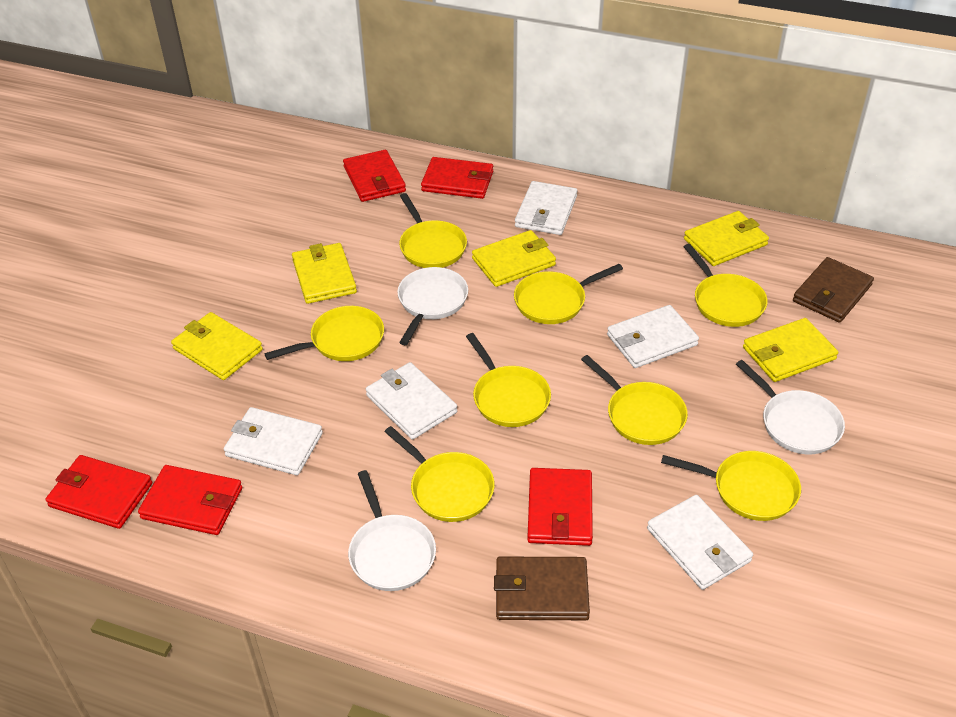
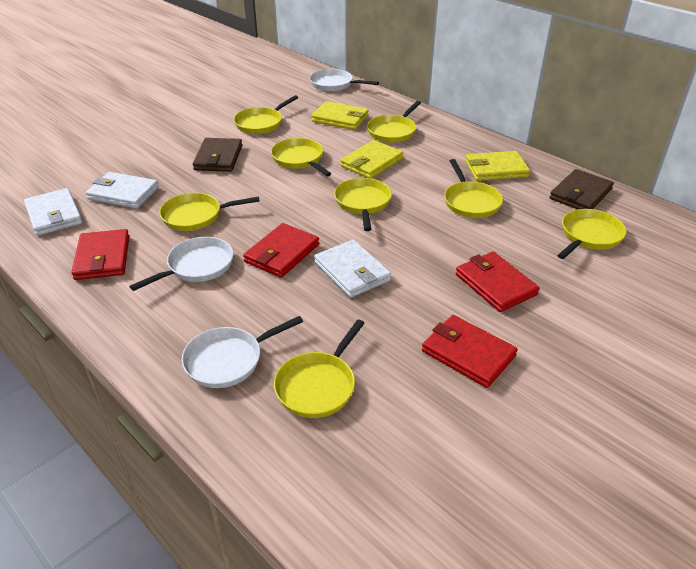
red wallet: [45,455,152,529] [138,465,242,535] [343,150,406,202] [421,157,493,199] [527,468,593,546] = 5 -> [71,229,129,280] [243,223,319,278] [422,315,518,388] [456,252,540,312] = 4
white wallet: [224,407,323,475] [366,362,457,440] [515,181,577,235] [607,305,699,368] [647,495,753,590] = 5 -> [24,188,82,236] [86,172,159,209] [314,240,391,298] = 3
yellow wallet: [171,312,263,380] [292,243,357,304] [472,230,556,287] [684,211,769,266] [743,318,838,382] = 5 -> [311,101,369,130] [340,140,403,179] [465,151,530,181] = 3

